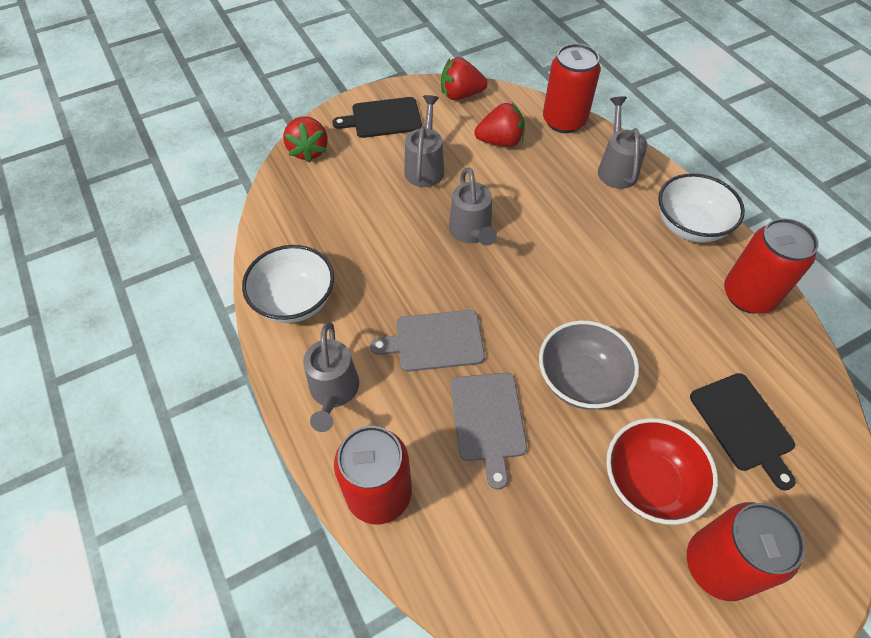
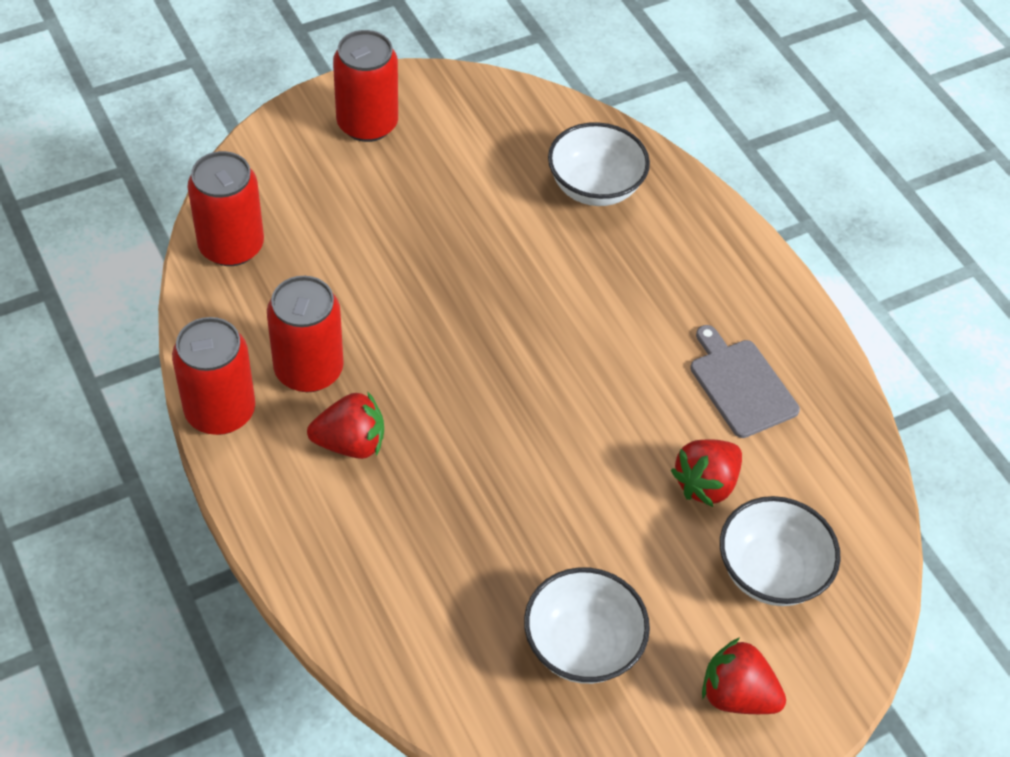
black cutting board: [332,97,422,138] [690,373,796,490] = 2 -> none = 0
grey bowl: [539,320,639,410] = 1 -> none = 0
grey cutting board: [370,310,485,372] [451,373,527,490] = 2 -> [690,325,800,438] = 1
grey watering can: [303,322,359,432] [404,95,444,187] [449,167,497,246] [598,96,647,189] = 4 -> none = 0
red bowl: [606,418,718,525] = 1 -> none = 0
white bowl: [242,245,334,323] [658,173,745,243] = 2 -> [524,567,650,684] [548,122,650,206] [720,496,841,606] = 3

